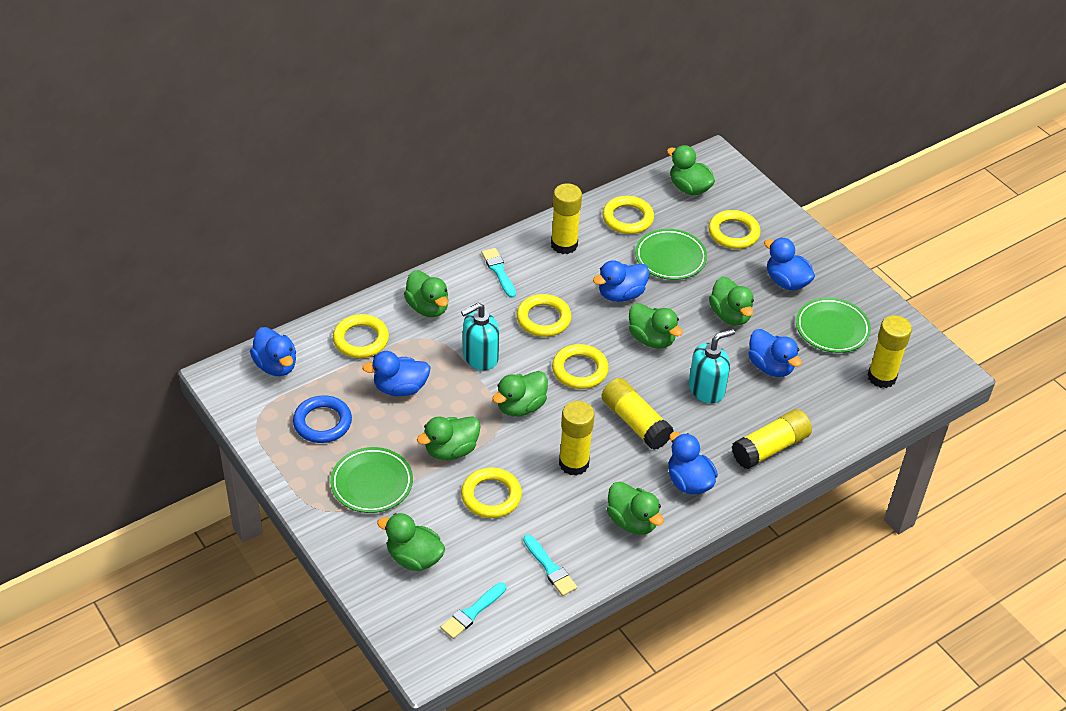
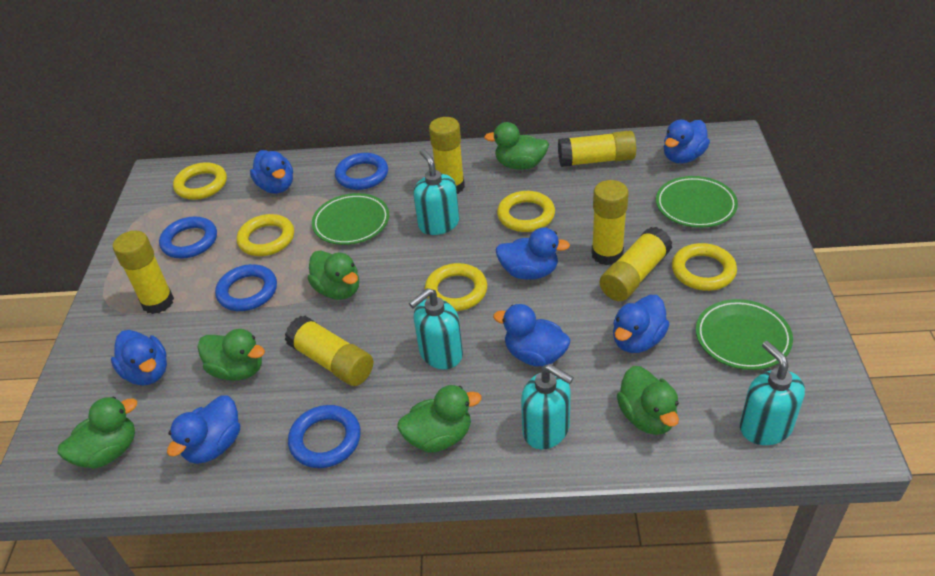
blue duck: [250,327,296,376] [362,351,431,396] [593,260,650,302] [668,432,718,495] [748,329,802,377] [764,238,815,290] = 6 -> [111,330,167,385] [167,395,240,464] [250,150,293,194] [493,304,570,366] [495,227,570,280] [613,295,670,353] [664,120,710,163] = 7
blue ring: [293,395,352,443] = 1 -> [159,217,217,259] [215,264,277,311] [288,405,361,468] [335,153,388,190] = 4
green duck: [377,513,445,571] [404,270,448,317] [417,416,481,460] [492,371,548,417] [607,482,664,535] [629,303,683,348] [667,145,715,195] [709,277,754,325] = 8 -> [57,396,137,469] [198,329,265,381] [307,250,359,300] [397,385,481,453] [484,122,549,170] [617,366,679,435] = 6
turquoise brush: [441,582,506,639] [482,248,516,298] [523,534,577,596] = 3 -> none = 0
turquoise soap dispenser: [461,303,499,371] [689,329,735,404] = 2 -> [409,288,463,369] [413,149,459,235] [521,364,574,449] [740,341,805,445] = 4
yellow glue stick: [551,183,582,254] [559,401,595,476] [601,378,674,450] [732,409,812,469] [867,315,912,388] = 5 -> [113,231,174,314] [285,316,373,386] [429,117,465,194] [558,131,636,167] [591,180,629,265] [600,227,672,301] = 6
yellow ring: [333,314,389,358] [461,467,522,518] [517,294,571,337] [552,344,609,389] [602,196,654,234] [708,210,760,249] = 6 -> [173,162,227,200] [237,214,294,256] [425,263,487,311] [497,191,555,232] [672,243,737,291] = 5

